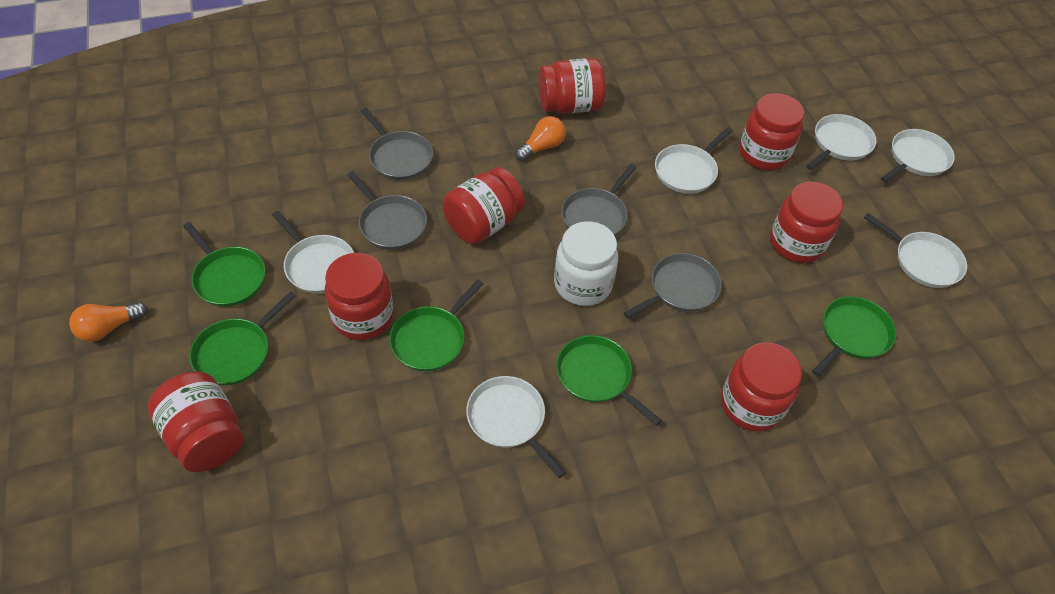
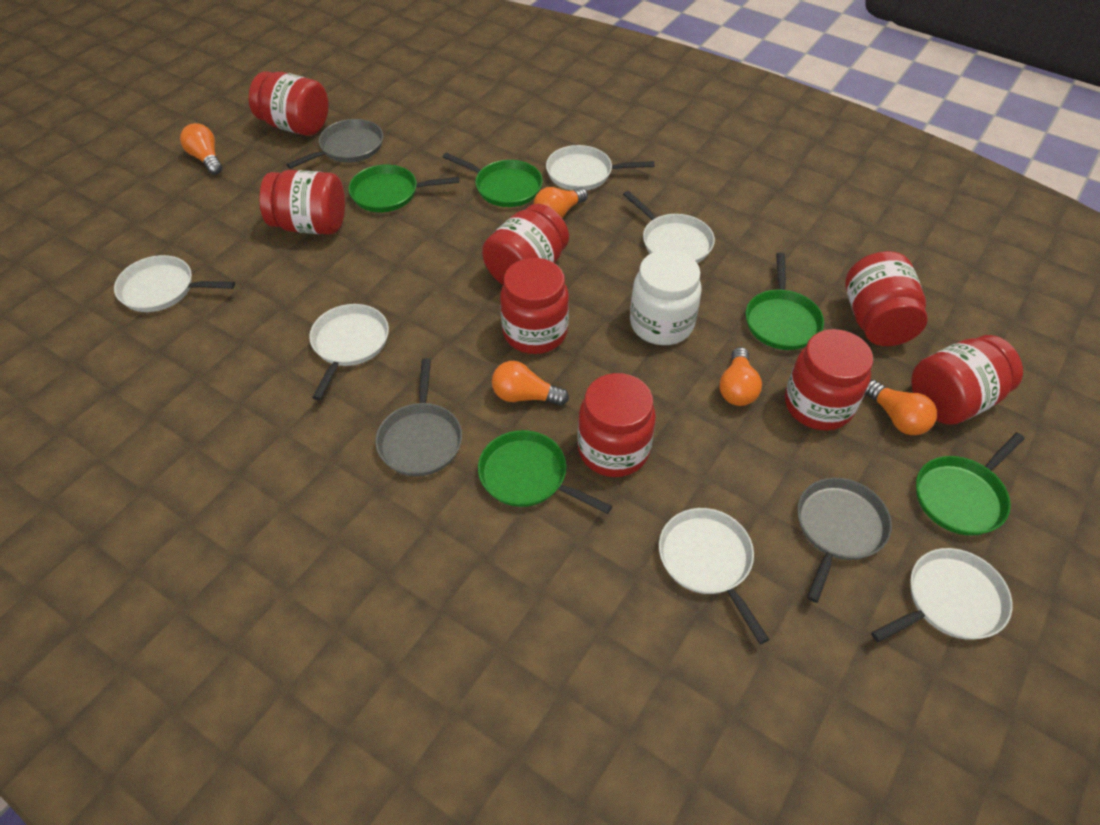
grey pan: [347,171,427,250] [361,108,433,180] [561,164,636,236] [624,253,722,319] = 4 -> [286,119,383,169] [375,358,462,476] [797,478,892,603] = 3
orange light bulb: [69,302,147,342] [515,116,566,161] = 2 -> [180,123,222,175] [492,361,569,406] [534,187,588,218] [719,347,762,406] [865,380,937,435] = 5
red jar: [148,372,243,472] [325,253,394,340] [443,167,525,244] [539,58,605,114] [721,342,802,432] [739,93,804,170] [770,182,843,263] = 7 -> [249,71,329,136] [259,170,345,235] [482,204,569,285] [500,258,569,354] [577,373,656,477] [785,329,873,431] [845,251,928,346] [912,335,1023,425] = 8

